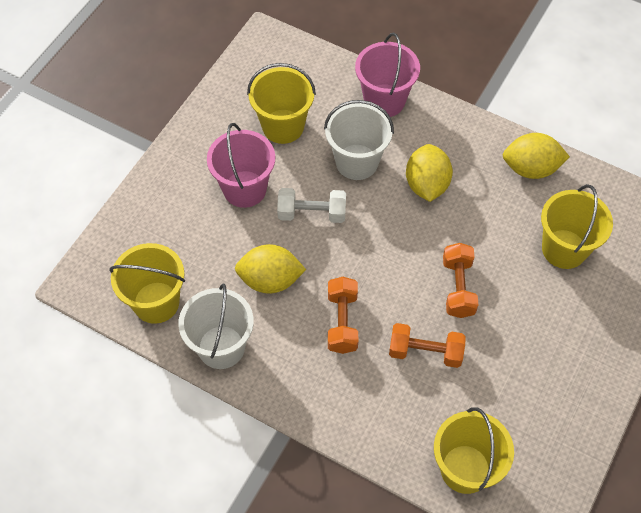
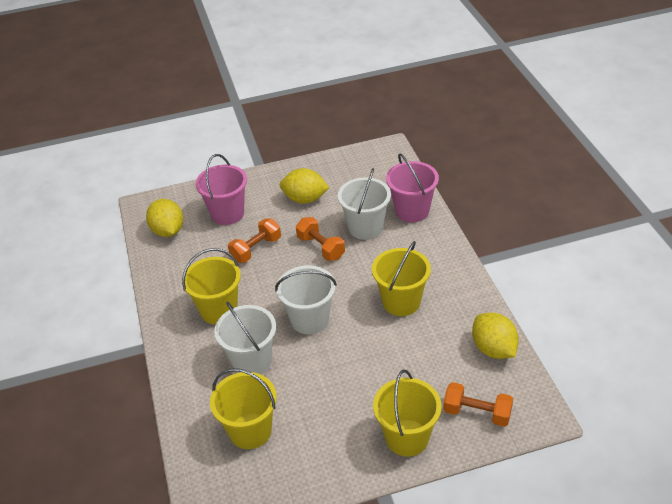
white bucket: [178,284,254,369] [324,100,394,180] = 2 -> [214,301,276,374] [275,265,337,335] [338,168,391,240] = 3
white dumbbell: [277,188,346,223] = 1 -> none = 0

